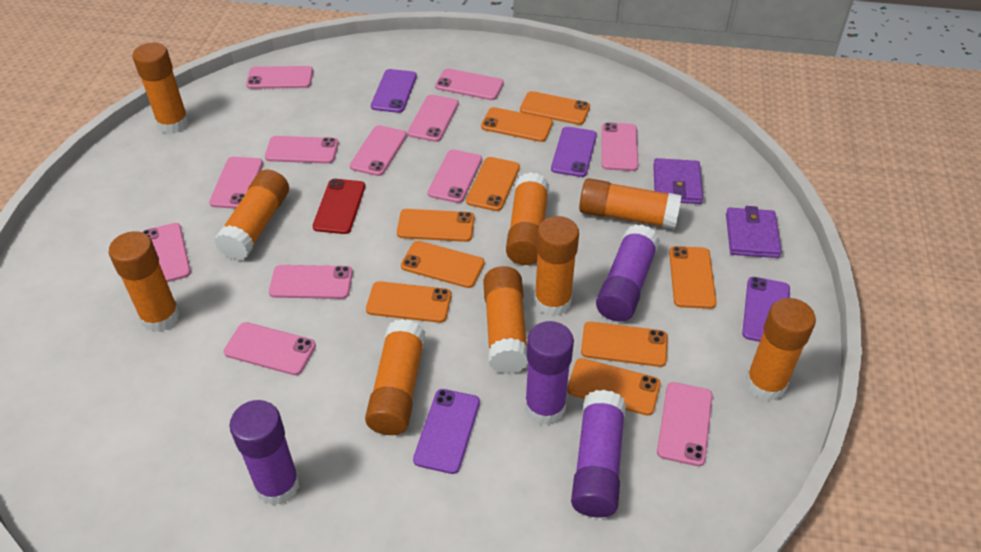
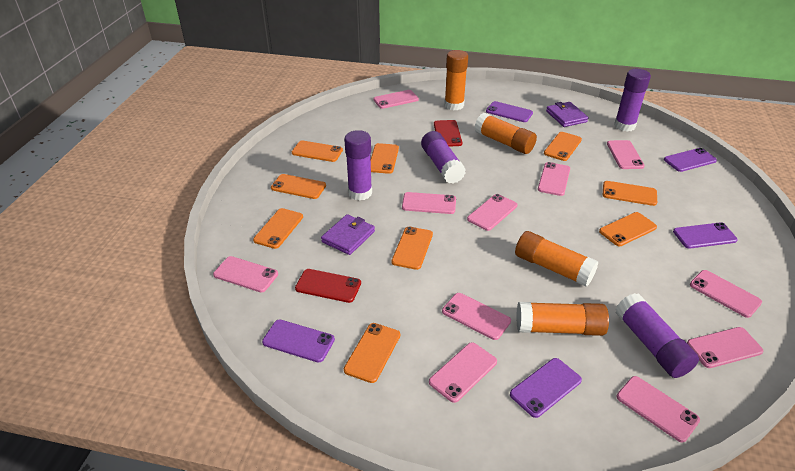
orange glue stick: [109,231,180,332] [133,43,189,134] [214,170,289,260] [365,319,425,435] [483,266,528,374] [506,172,549,265] [534,216,579,317] [579,178,682,229] [745,298,816,401] = 9 -> [444,50,468,110] [475,113,537,154] [515,231,599,287] [516,302,609,336] = 4
pink phone: [142,223,191,282] [209,157,263,209] [224,322,316,375] [246,66,313,89] [265,136,339,164] [269,265,353,299] [350,125,407,176] [408,95,459,142] [428,150,482,203] [435,69,504,100] [602,122,638,171] [657,382,713,466] = 12 -> [213,256,278,292] [373,90,419,109] [402,192,456,214] [429,342,497,403] [442,293,511,340] [467,194,517,231] [538,162,570,196] [607,140,645,169] [617,376,700,442] [687,327,763,368] [690,270,762,318] = 11
purple phone: [371,69,417,113] [413,389,480,474] [551,127,597,177] [742,277,790,342] = 4 -> [262,319,335,363] [486,101,533,122] [510,358,582,418] [664,148,717,172] [673,222,738,248] = 5
red phone: [313,179,365,234] = 1 -> [295,269,361,303] [434,120,462,147] = 2

